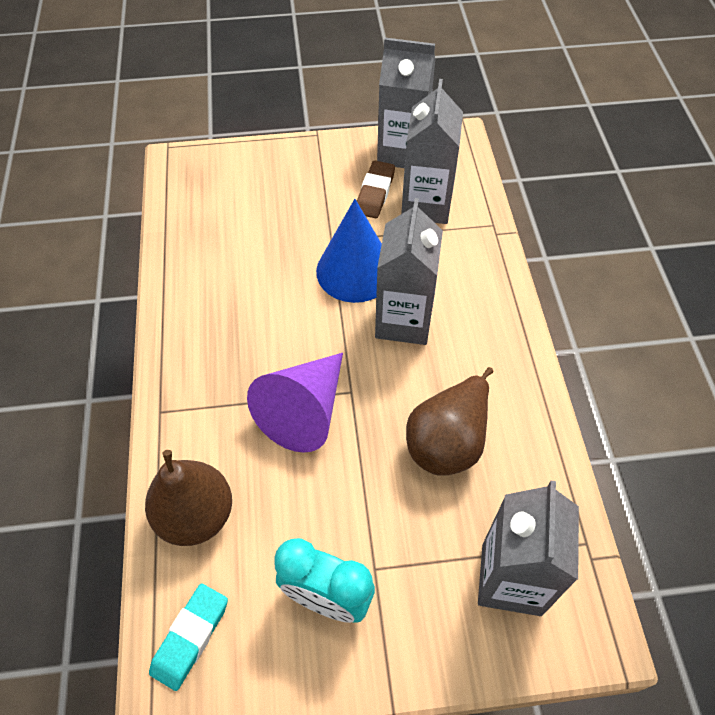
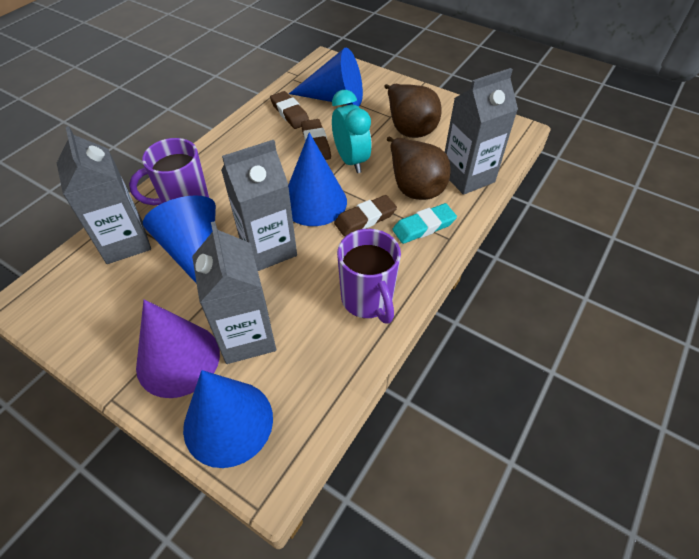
blue cone: [316,199,382,303] = 1 -> [143,195,216,284] [183,370,273,468] [288,132,347,226] [289,47,363,106] = 4
brown eraser: [357,161,395,218] = 1 -> [270,91,309,129] [301,119,331,160] [334,195,397,236] = 3
purple mug: none = 0 -> [129,138,209,205] [337,229,401,324] = 2

